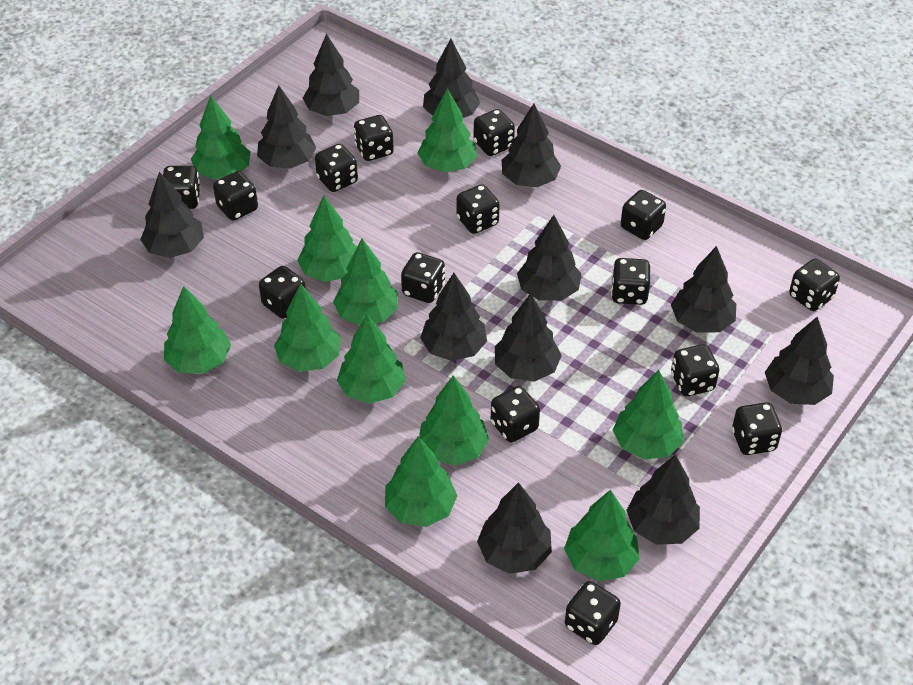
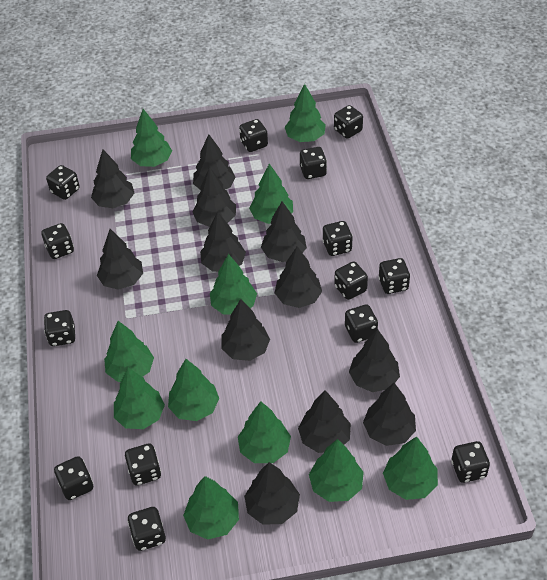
black dice: [163,166,201,209] [213,171,258,220] [259,266,306,319] [315,144,358,192] [354,115,394,161] [401,252,445,303] [457,184,500,234] [474,109,515,156] [491,386,540,442] [565,581,621,645] [611,258,650,305] [621,190,666,240] [671,344,719,396] [732,402,782,455] [789,259,840,311] = 15 -> [42,223,74,259] [44,310,75,346] [46,165,80,200] [54,456,93,500] [125,444,161,485] [127,507,166,551] [239,119,268,152] [300,147,327,179] [322,221,353,256] [334,105,363,139] [334,262,368,300] [345,304,378,343] [378,258,410,294] [451,441,490,483] = 14

